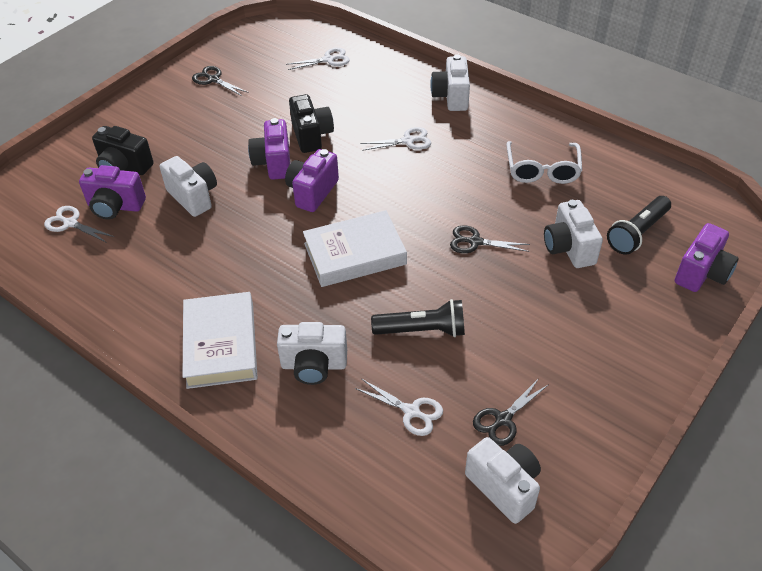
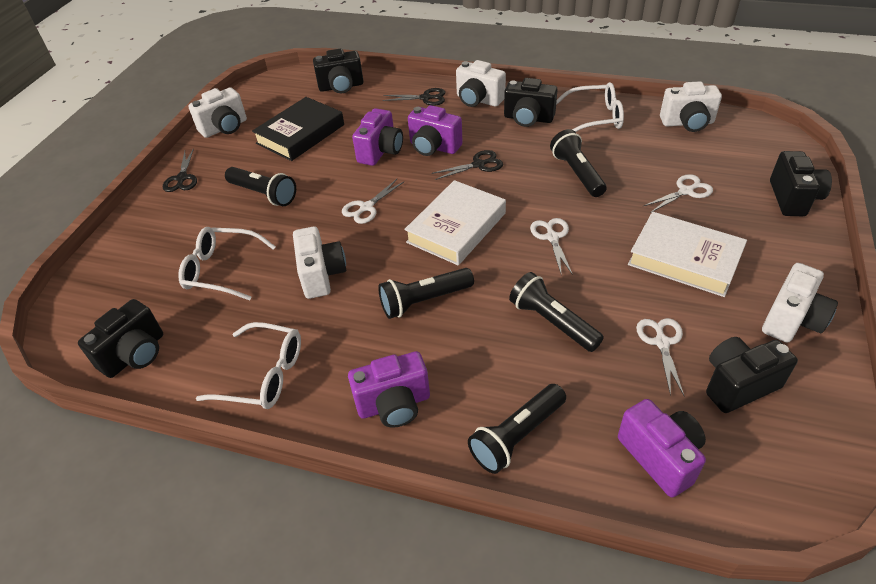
black book: none = 0 -> [252,97,344,161] = 1
black camera: [92,126,154,175] [289,94,334,153] = 2 -> [78,299,163,378] [313,48,363,93] [504,78,557,127] [706,337,798,413] [770,151,832,216] = 5
black flashlight: [371,299,465,337] [607,196,671,255] = 2 -> [225,167,296,206] [378,268,474,319] [468,384,566,474] [509,272,604,352] [550,129,607,197] = 5
white glasses: [506,141,582,184] = 1 -> [178,227,276,301] [196,322,301,409] [556,82,624,132] = 3

